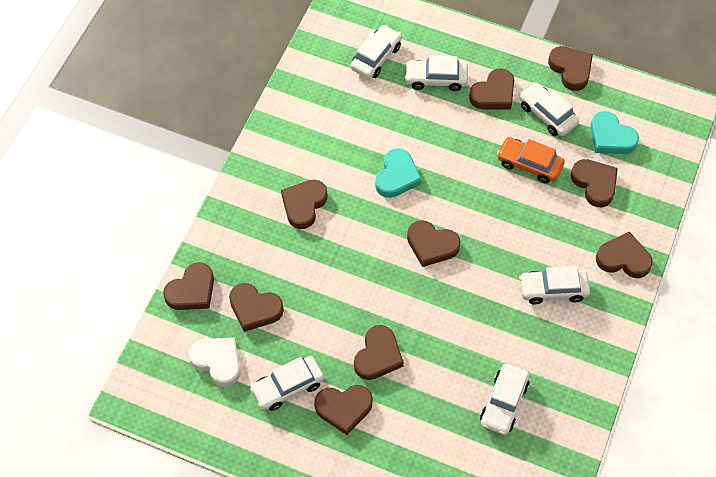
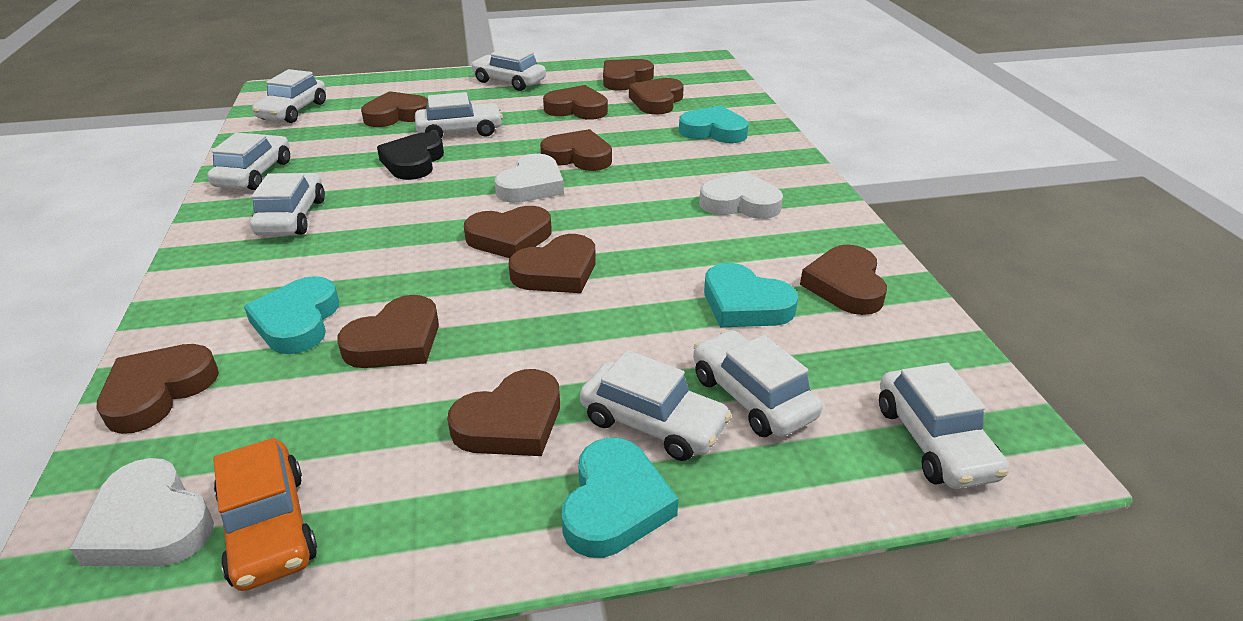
black heart: none = 0 -> [377,133,444,180] = 1
brown heart: [163,262,214,310] [229,283,284,332] [281,180,328,229] [314,385,373,435] [354,325,404,380] [407,220,461,267] [469,68,514,109] [548,46,593,91] [571,159,618,207] [596,232,653,278] = 10 -> [97,344,219,434] [337,295,439,368] [361,91,428,127] [447,369,560,456] [464,206,552,258] [509,234,596,293] [540,129,612,171] [543,85,608,120] [603,59,654,91] [629,78,684,115] [800,245,887,315] = 11
turquoise heart: [375,148,422,198] [590,111,639,154] = 2 -> [244,276,339,354] [561,438,678,558] [679,105,748,143] [704,263,798,327] = 4
white car: [250,356,324,411] [350,25,402,79] [405,55,468,91] [480,364,529,435] [519,82,579,136] [519,266,590,305] = 6 -> [207,133,290,190] [250,173,325,235] [252,69,326,123] [415,92,503,138] [471,46,546,91] [580,350,732,461] [693,330,823,437] [879,363,1009,489] = 8
white heart: [189,337,241,387] = 1 -> [70,458,214,566] [495,154,564,203] [699,171,783,219] = 3

